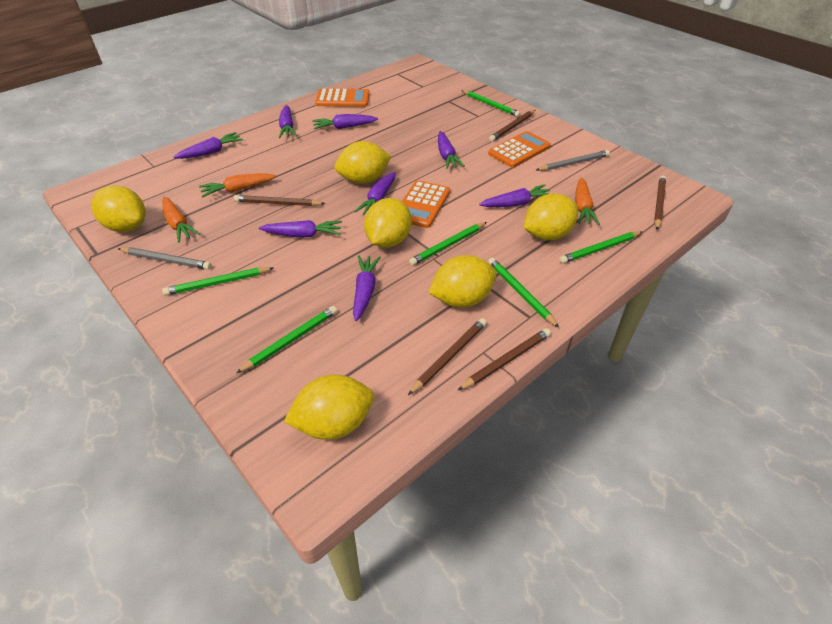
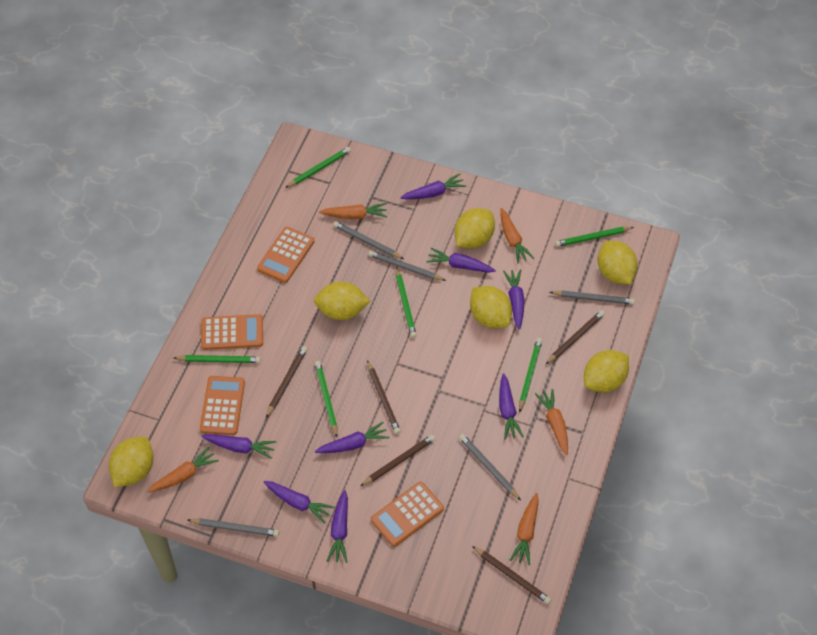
grey pencil: [118,247,211,270] [536,150,610,171] = 2 -> [188,518,279,537] [333,221,404,259] [368,250,446,281] [459,434,521,500] [550,290,635,305] = 5
orange calculator: [315,89,370,107] [402,180,450,228] [488,131,551,168] = 3 -> [200,376,245,435] [201,314,263,350] [257,227,315,283] [371,482,444,547] = 4
orange carrot: [162,197,200,242] [199,174,276,197] [575,177,600,225] = 3 -> [147,446,219,492] [319,203,387,219] [500,208,534,264] [510,493,539,565] [535,389,568,455] = 5

